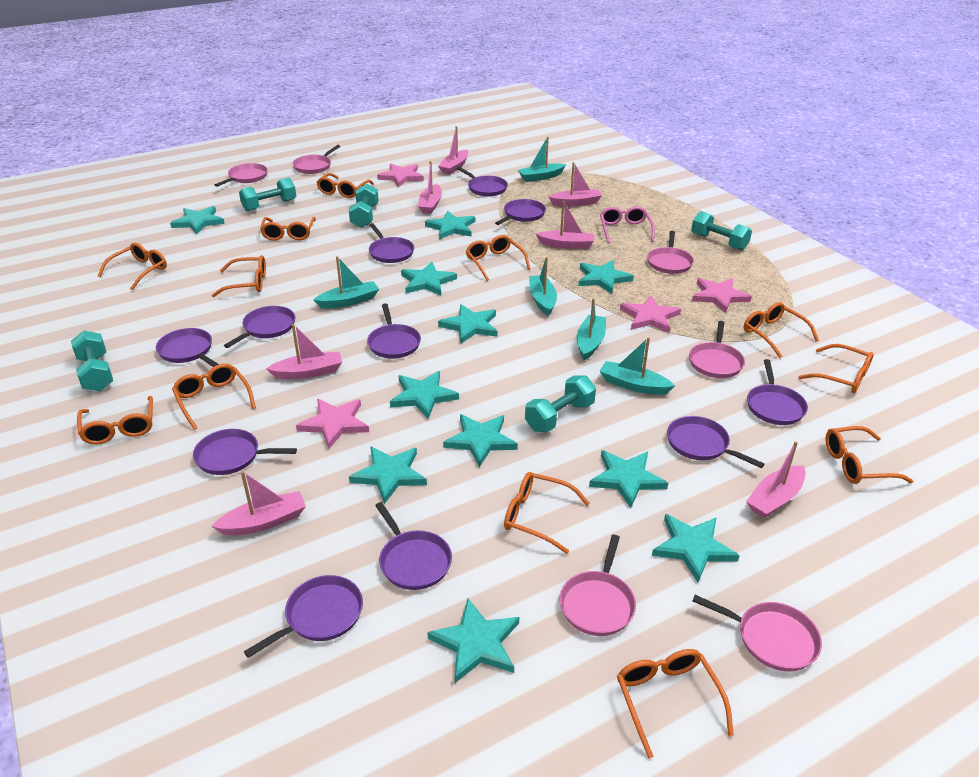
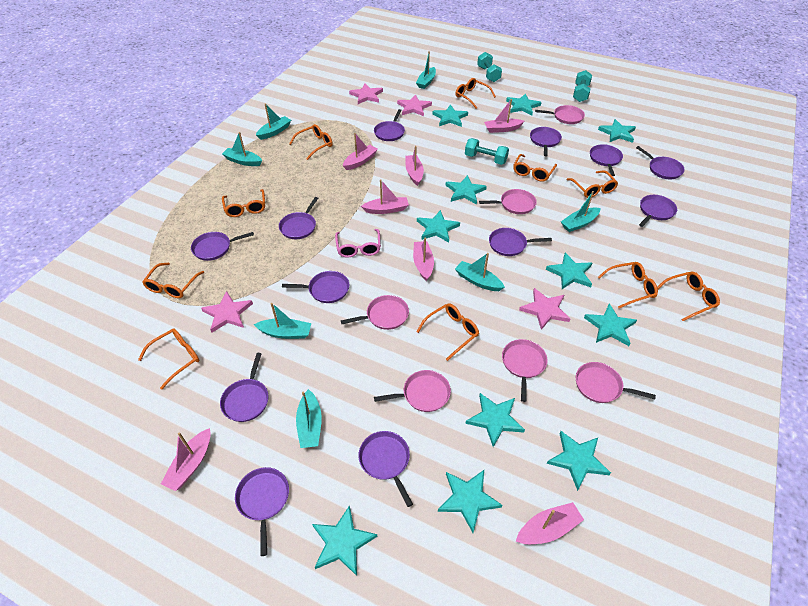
orange glasses: [77,396,153,445] [98,243,167,290] [172,364,256,430] [211,255,266,297] [260,217,316,241] [317,173,374,198] [466,235,530,281] [504,472,590,554] [617,649,734,759] [744,302,819,358] [798,344,874,393] [826,426,913,484] = 12 -> [138,328,199,389] [142,263,204,298] [222,189,265,217] [289,124,333,160] [416,303,479,361] [455,78,496,109] [513,154,557,182] [566,170,618,198] [598,262,658,308] [657,272,720,321] = 10
purple pan: [156,328,219,367] [193,429,297,475] [224,306,295,348] [244,575,363,658] [367,303,421,359] [369,223,414,263] [375,502,452,590] [457,167,508,197] [495,199,546,225] [667,416,764,468] [747,359,808,425] = 11 -> [191,232,254,261] [220,353,268,422] [235,467,289,556] [279,197,318,239] [282,271,349,303] [358,431,413,507] [374,109,405,141] [489,228,552,256] [530,127,562,156] [590,144,623,176] [636,146,685,179] [639,195,677,227] = 12
turquoise boat: [313,256,379,309] [518,137,566,182] [529,257,557,316] [576,298,606,360] [600,337,675,395] = 5 -> [222,132,262,166] [254,303,311,339] [256,104,291,140] [296,389,322,448] [416,51,436,89] [455,253,505,291] [561,191,601,232] = 7
turquoise dumbbell: [71,331,113,391] [239,177,296,211] [349,184,379,228] [525,375,596,432] [691,211,752,251] = 5 -> [465,138,509,165] [477,52,502,82] [573,70,592,102] = 3

